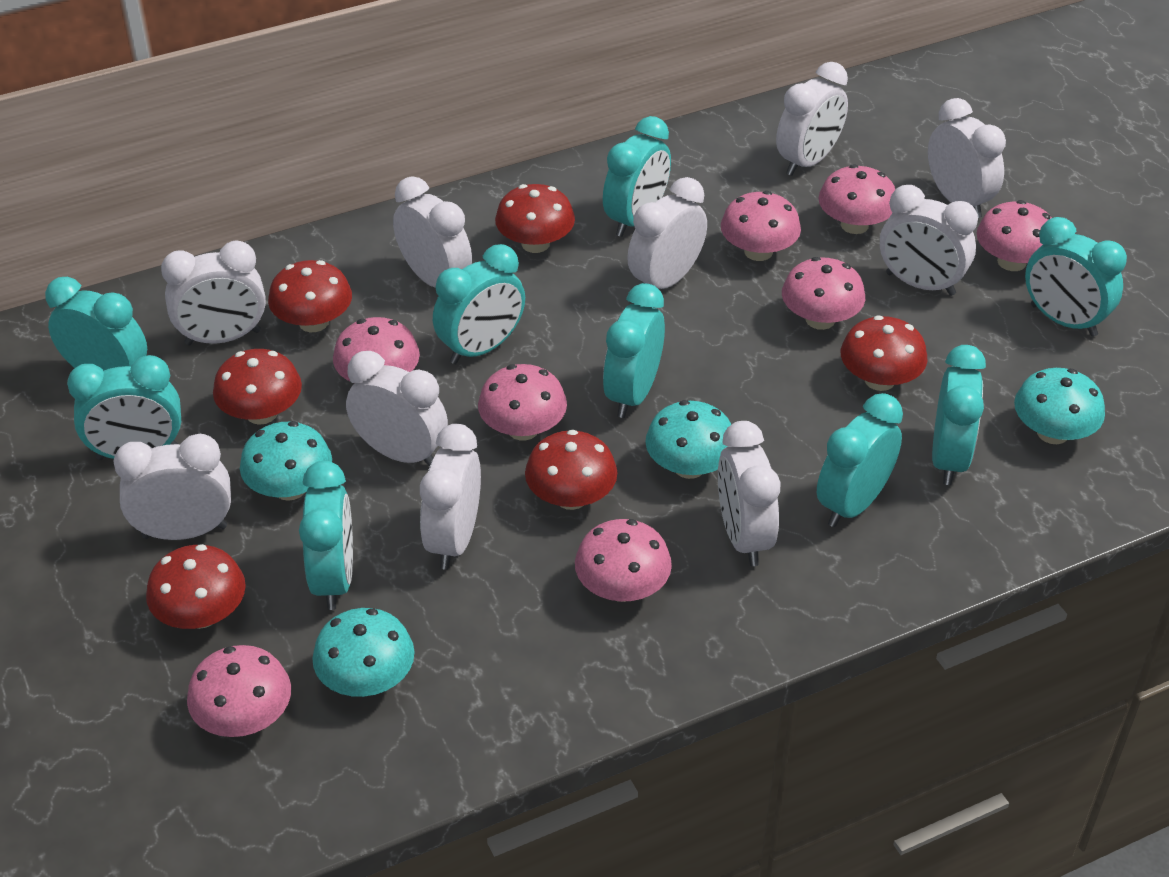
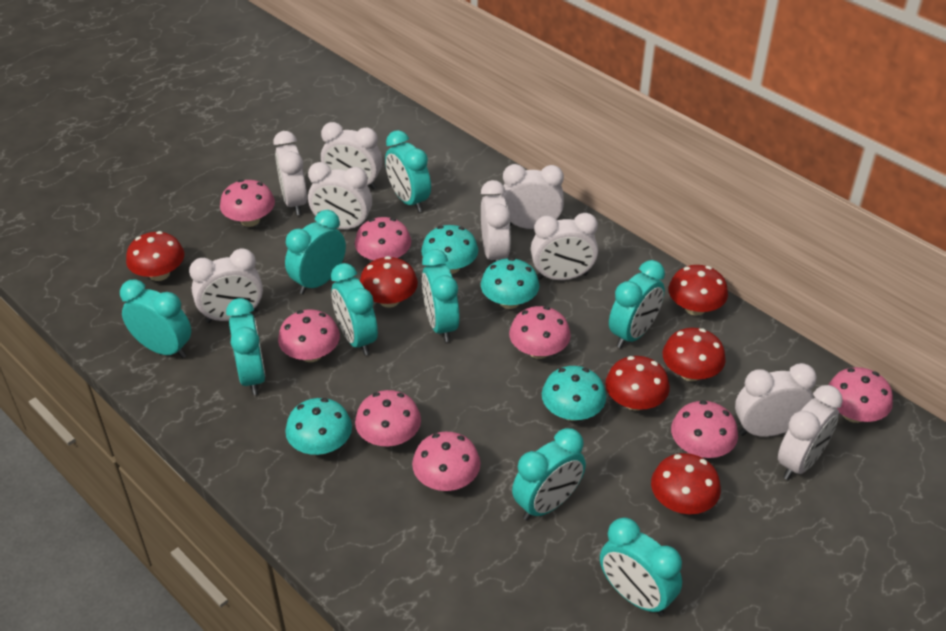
white clock: [113,434,231,540] [161,240,266,345] [346,351,448,467] [393,176,472,288] [420,424,481,570] [627,177,707,289] [718,421,780,566] [776,62,848,176] [880,185,978,296] [928,98,1006,218] = 10 -> [189,248,263,323] [273,131,307,215] [308,162,372,229] [321,122,382,190] [481,180,511,262] [501,164,564,229] [531,213,598,280] [735,363,817,437] [778,385,843,480] = 9

